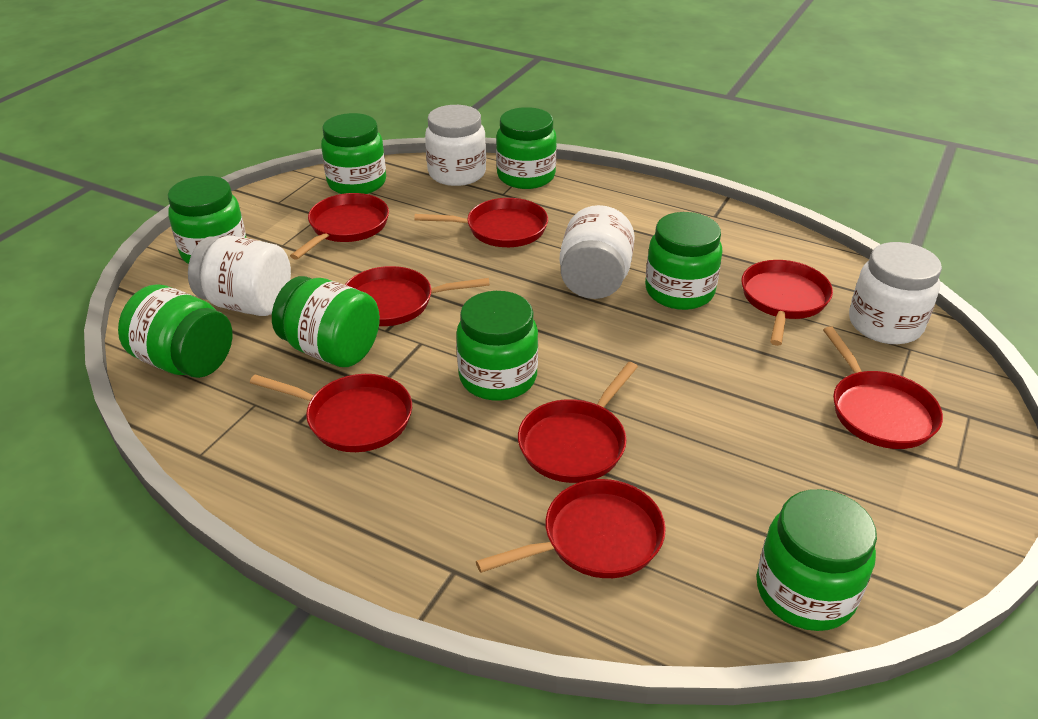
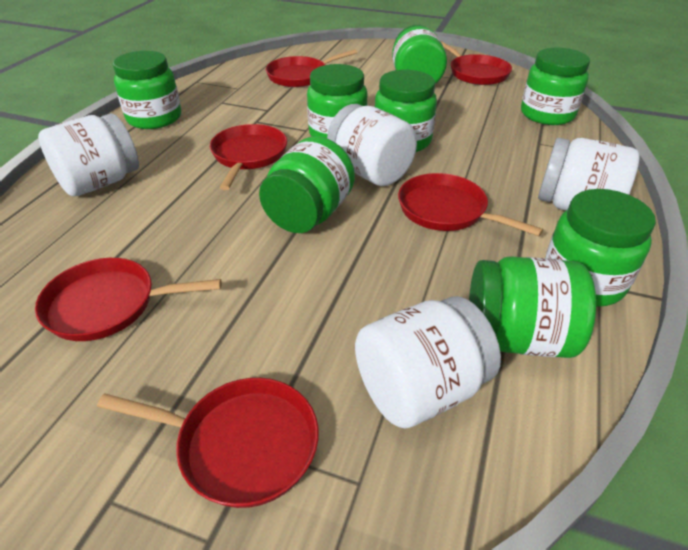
red pan: [250,374,412,452] [290,193,389,260] [345,266,490,326] [414,198,548,247] [476,479,666,578] [518,362,638,483] [741,260,833,346] [823,326,943,449] = 8 -> [35,258,222,341] [97,378,319,508] [210,124,287,190] [266,49,357,87] [398,173,543,236] [440,40,512,85] = 6

